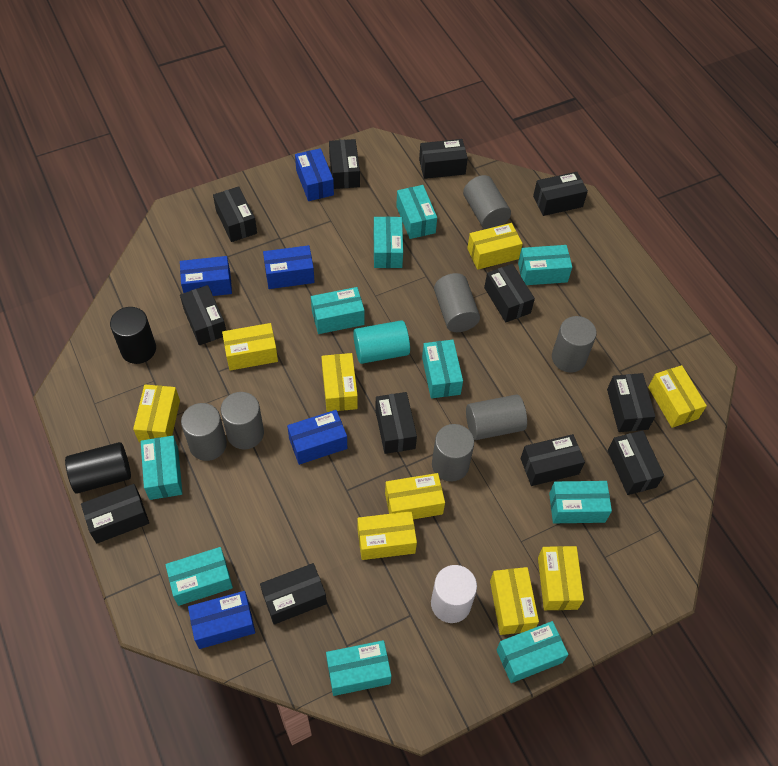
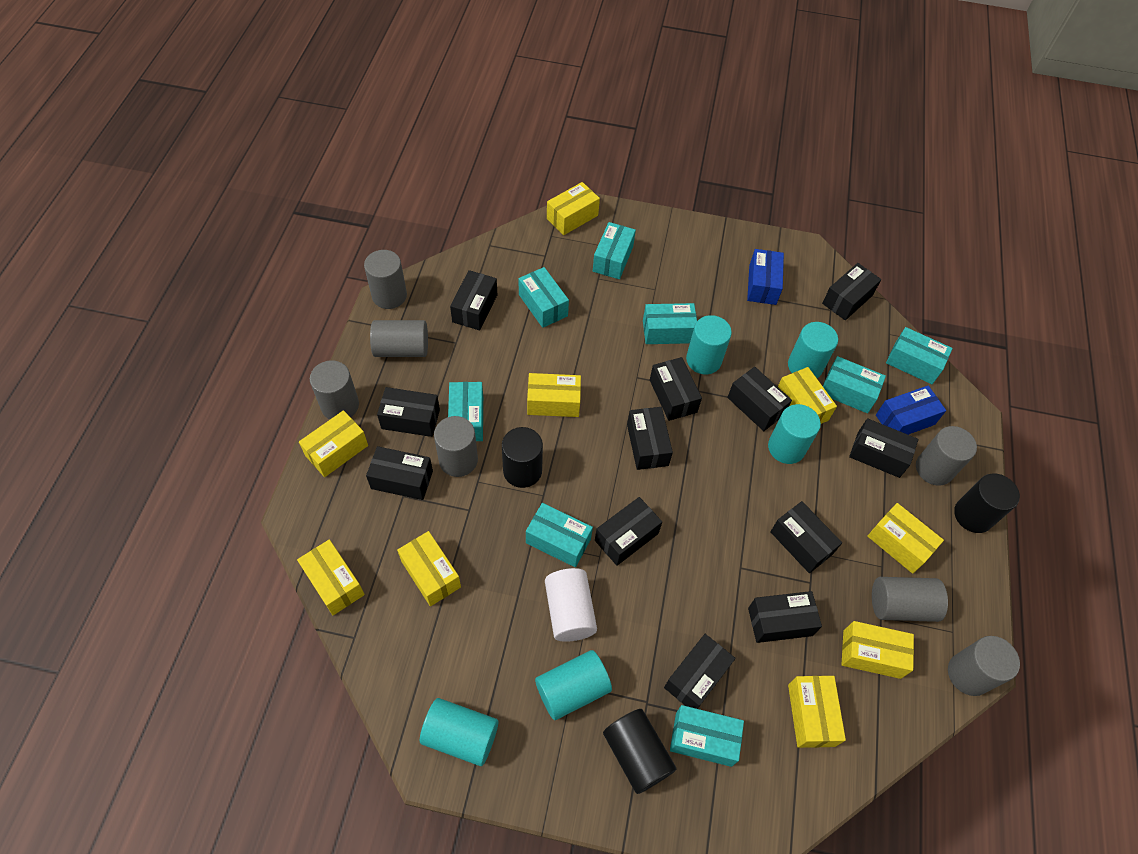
black cylinder: [65,442,131,493] [110,307,156,364] = 2 -> [502,427,543,488] [603,709,676,794] [954,474,1020,533] = 3
blue box: [180,256,232,296] [188,591,255,649] [263,245,315,289] [287,410,347,465] [295,148,334,201] = 5 -> [747,249,784,305] [876,385,946,435] = 2
turquoise box: [141,436,182,500] [165,547,233,606] [311,287,365,334] [326,640,391,696] [374,217,403,268] [396,185,437,239] [422,340,463,398] [496,621,569,683] [518,245,572,285] [549,481,612,523] = 10 -> [448,382,483,441] [519,267,569,328] [526,503,593,568] [593,222,636,279] [643,303,697,344] [670,705,744,767] [823,356,886,414] [886,327,953,384] = 8
turquoise cylinder: [353,320,410,364] = 1 -> [420,698,498,766] [535,650,612,720] [686,315,732,374] [768,404,821,464] [788,322,838,378] = 5

